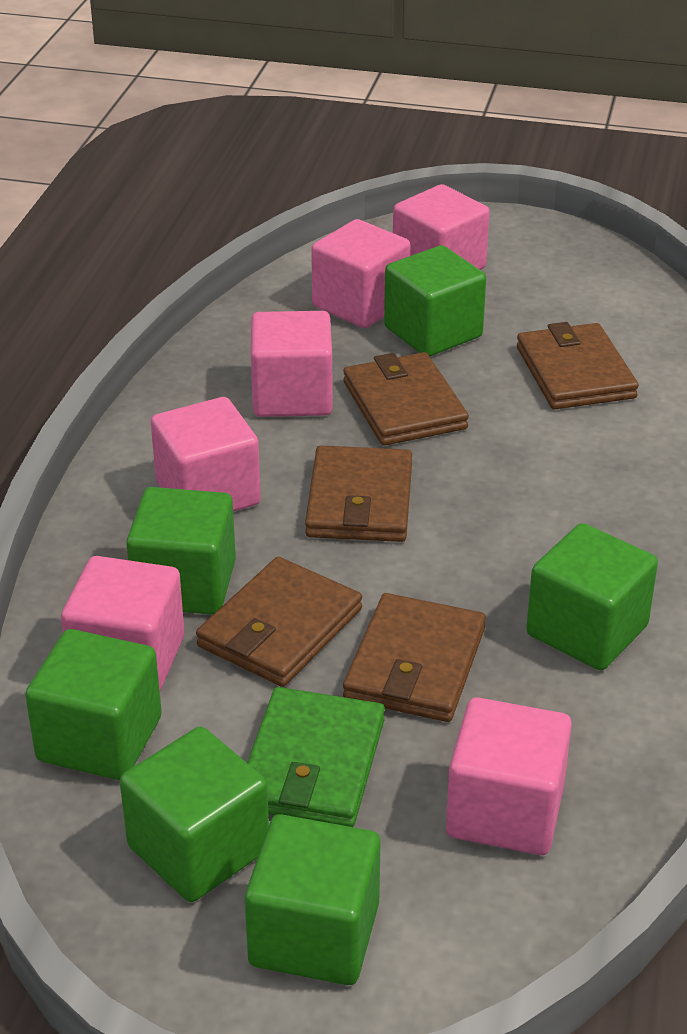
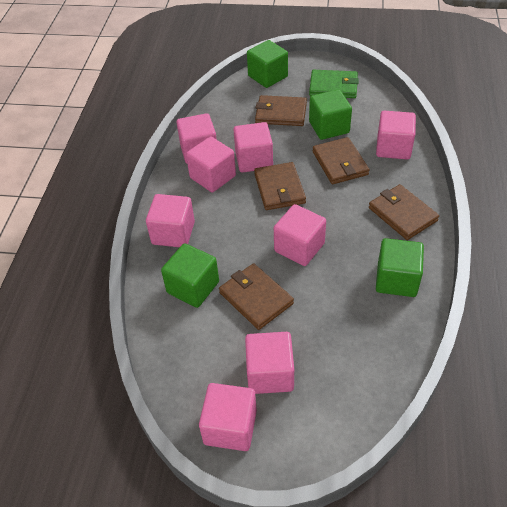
green cube: [25,629,162,780] [120,727,269,902] [126,487,236,615] [245,814,381,985] [384,245,486,357] [526,523,658,670] = 6 -> [161,243,219,308] [247,40,288,88] [309,89,352,140] [376,238,424,297] = 4
pink cube: [61,556,184,691] [151,397,261,512] [251,311,333,417] [311,219,410,328] [393,184,489,270] [446,697,572,855] = 6 -> [146,194,195,247] [176,113,217,164] [186,136,236,192] [199,383,257,451] [233,122,273,173] [245,332,294,394] [274,204,326,266] [376,111,416,160] = 8

